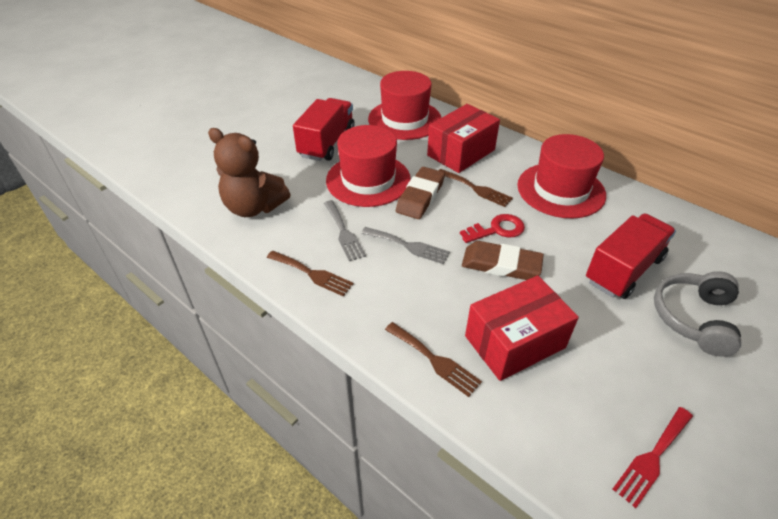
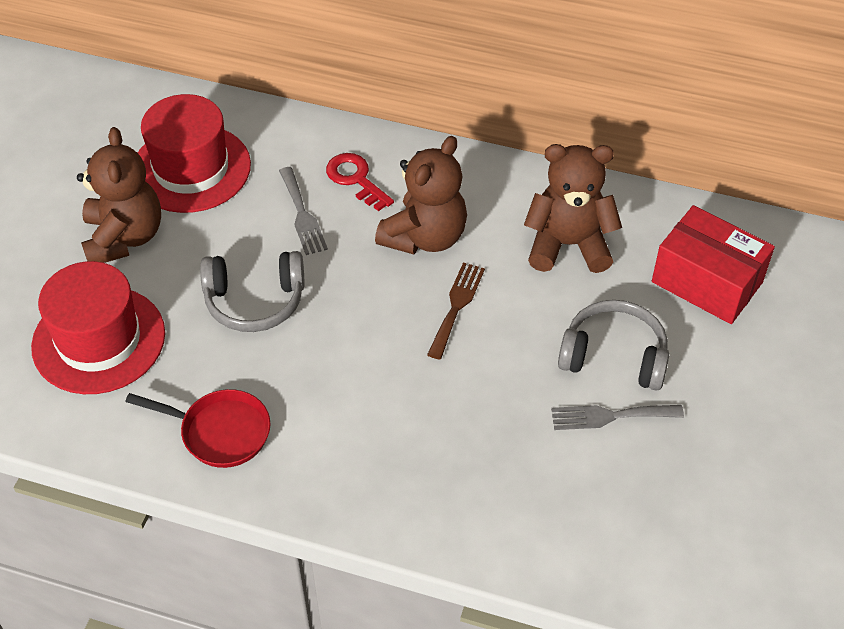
brown eraser: [396,167,445,219] [462,241,544,280] = 2 -> none = 0
brown fork: [267,251,354,297] [385,322,482,397] [438,169,513,207] = 3 -> [427,263,485,360] = 1
brown teddy bear: [208,128,291,217] = 1 -> [77,127,161,263] [375,136,467,254] [524,144,622,273] = 3
grey headphones: [654,271,741,357] = 1 -> [200,251,305,332] [558,300,669,391] = 2
red box: [427,104,500,173] [465,275,579,381] = 2 -> [652,205,775,324] = 1
red fork: [613,407,693,508] = 1 -> none = 0
red hat: [326,125,411,207] [368,71,441,140] [517,134,606,218] = 3 -> [31,261,165,394] [138,94,251,213] = 2
red pan: none = 0 -> [125,389,271,468] = 1
red truck: [293,98,355,161] [586,213,676,299] = 2 -> none = 0

